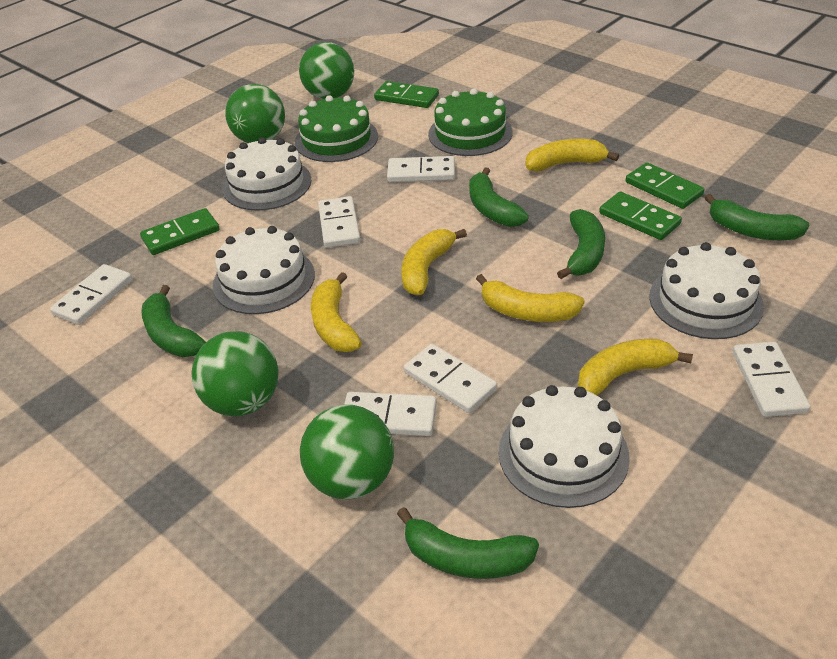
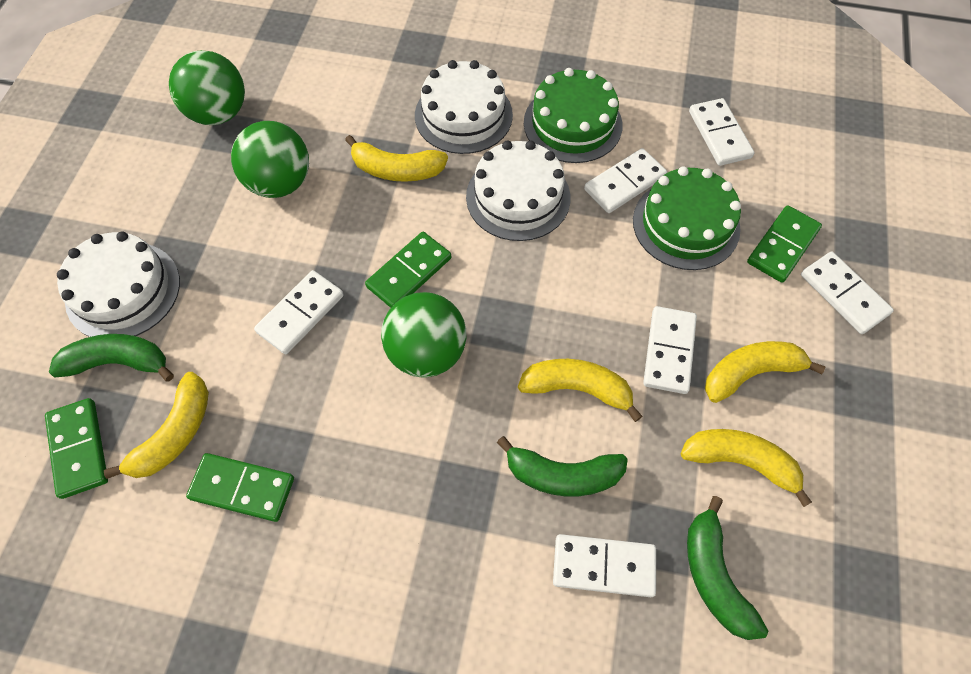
green ball: [192,331,279,416] [225,84,285,143] [299,42,354,99] [300,405,394,499] = 4 -> [169,50,245,125] [231,121,309,198] [381,292,466,378] = 3
green banana: [141,285,206,357] [397,507,539,579] [469,167,529,227] [557,209,605,279] [705,194,809,240] = 5 -> [49,334,174,381] [497,436,628,497] [687,496,768,640] = 3
white cake: [213,226,315,314] [223,137,312,211] [499,385,630,508] [649,242,764,339] = 4 -> [57,231,180,337] [415,60,513,154] [466,140,570,241] = 3

